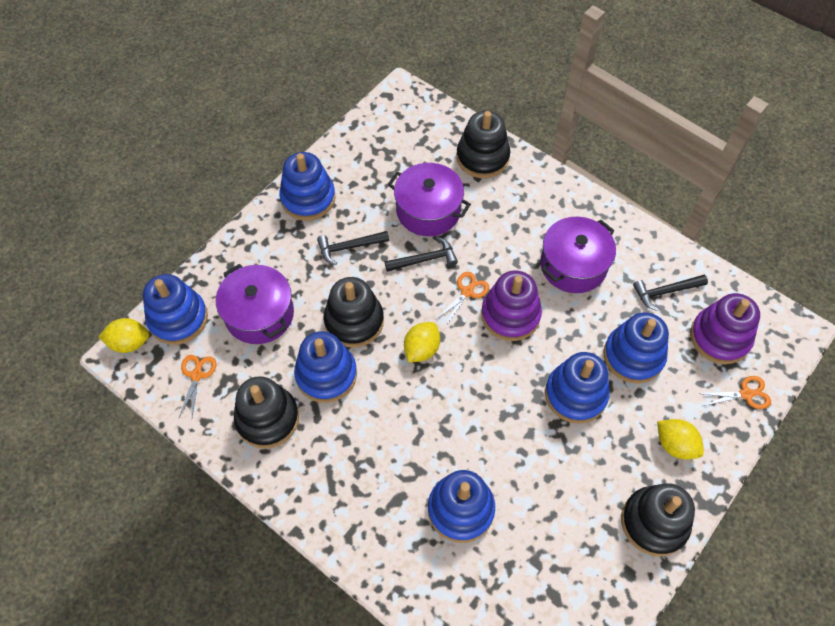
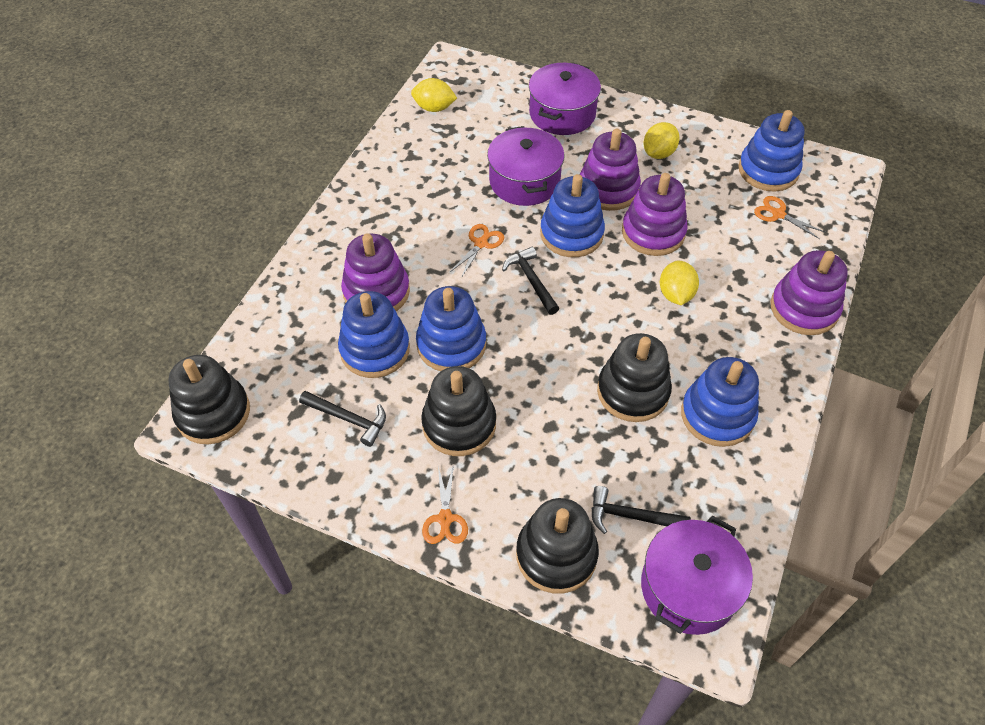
blue stacking toy: [143,274,208,345] [279,152,336,221] [294,331,357,403] [428,470,495,543] [545,352,610,424] [603,312,669,384] = 6 -> [338,291,410,378] [416,286,486,371] [540,174,605,257] [681,357,759,447] [738,110,805,192] = 5
purple stacking toy: [481,271,542,341] [690,293,760,364] = 2 -> [341,233,410,311] [580,129,641,211] [622,173,688,256] [771,250,848,335] = 4

